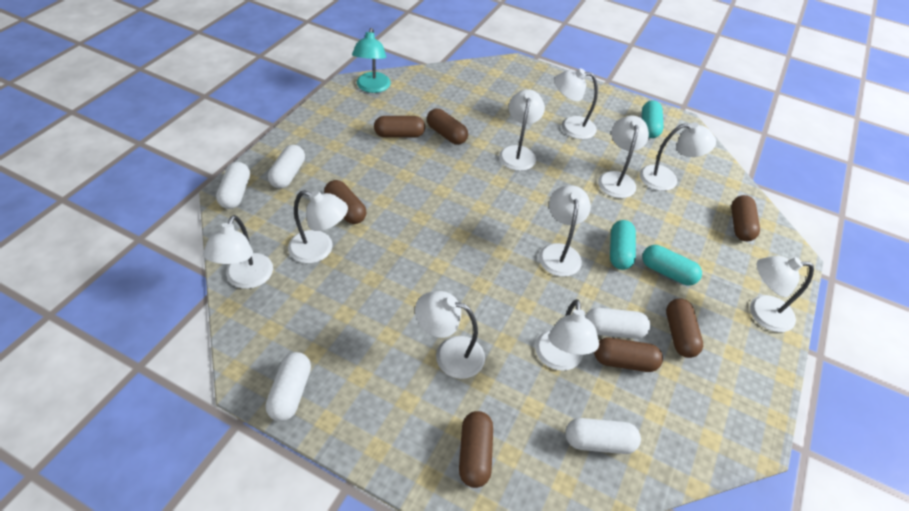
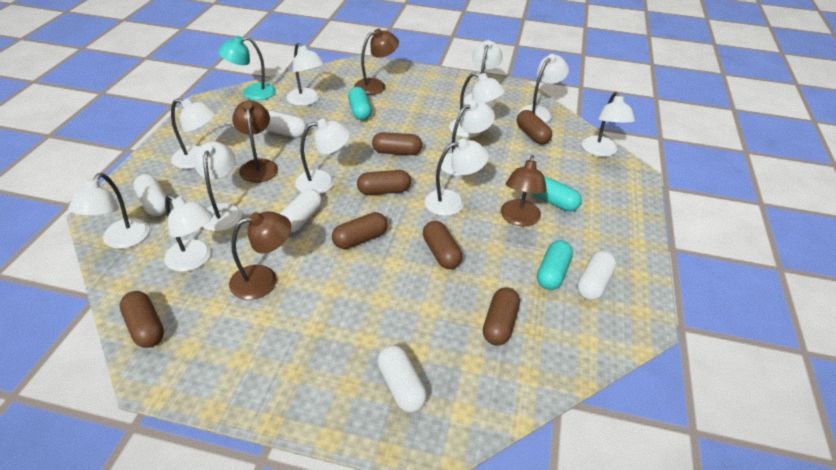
brown lamp: none = 0 -> [229,211,291,300] [232,100,278,183] [354,29,399,95] [501,155,547,227] = 4
white lamp: [203,215,273,289] [288,190,348,263] [415,291,485,379] [499,89,545,171] [535,299,599,371] [539,185,591,277] [554,69,598,139] [598,116,649,198] [640,122,716,191] [750,256,814,332] = 10 -> [68,173,149,249] [164,194,213,272] [171,98,216,169] [194,142,242,231] [287,43,324,106] [295,119,350,194] [424,139,489,216] [441,100,495,176] [449,72,505,138] [464,40,503,108] [519,54,569,123] [582,92,635,157] = 12

